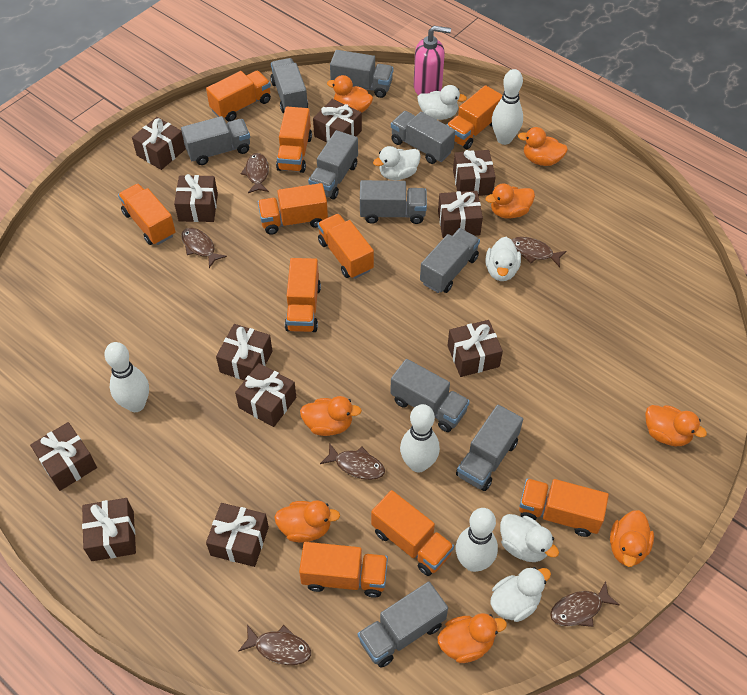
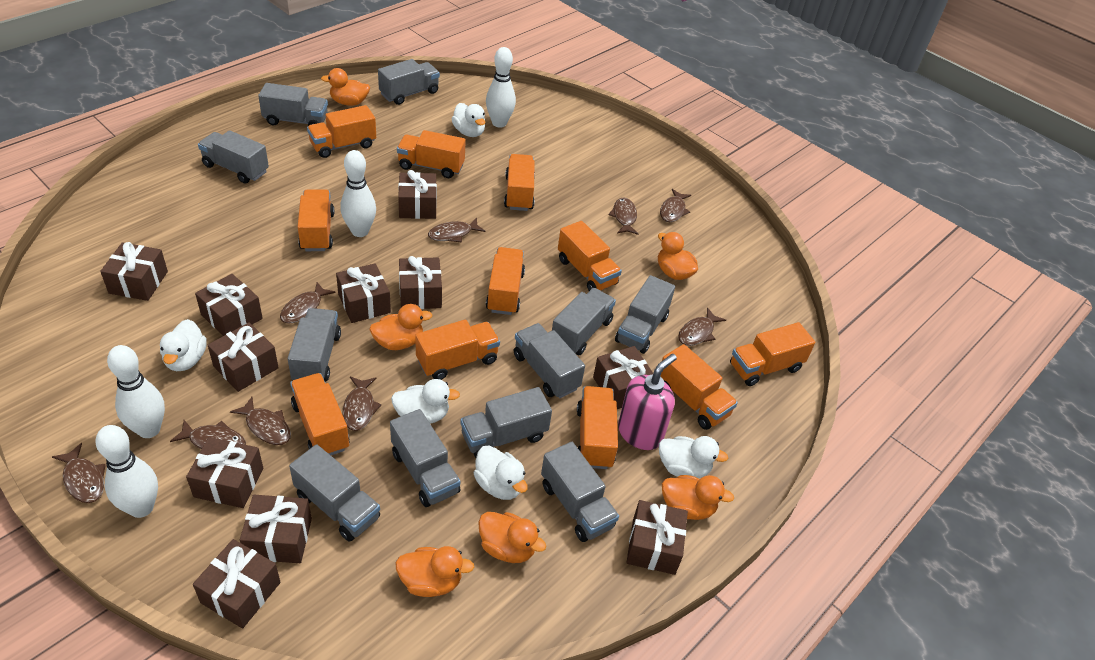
brown fish: [181,228,227,268] [238,625,311,665] [241,153,269,193] [320,443,385,480] [512,237,567,267] [550,581,620,627] = 6 -> [52,443,106,503] [170,420,246,449] [230,397,291,445] [280,282,336,324] [342,376,381,431] [428,217,485,242] [609,198,638,235] [660,189,691,222] [678,307,726,346] = 9
grey truck: [181,116,250,165] [270,58,308,113] [308,130,358,200] [330,50,394,98] [358,581,448,668] [360,180,427,224] [390,359,470,432] [391,111,455,164] [420,228,480,293] [456,405,523,491] = 10 -> [198,130,269,184] [258,83,328,126] [288,308,341,382] [289,444,380,542] [378,59,440,105] [390,409,460,507] [460,387,552,458] [514,323,585,398] [541,442,619,542] [552,288,616,355] [615,275,675,354] = 11
orange duck: [274,500,340,543] [300,396,362,436] [327,75,373,113] [438,613,507,663] [485,183,535,219] [518,127,568,166] [610,510,654,567] [645,405,707,446] = 8 -> [321,68,370,106] [369,304,433,350] [395,546,474,597] [478,512,546,563] [658,232,698,280] [662,475,734,520] = 6
orange truck: [118,184,176,245] [206,71,271,121] [258,183,328,235] [276,107,312,173] [285,258,321,332] [299,542,388,598] [318,214,374,279] [371,490,454,576] [447,85,502,149] [519,479,609,537] = 10 -> [290,373,349,455] [298,189,334,251] [307,105,376,158] [397,130,466,178] [415,319,500,380] [486,247,525,315] [504,154,535,211] [558,221,622,291] [577,386,618,469] [660,344,738,430] [730,322,815,386] = 11

